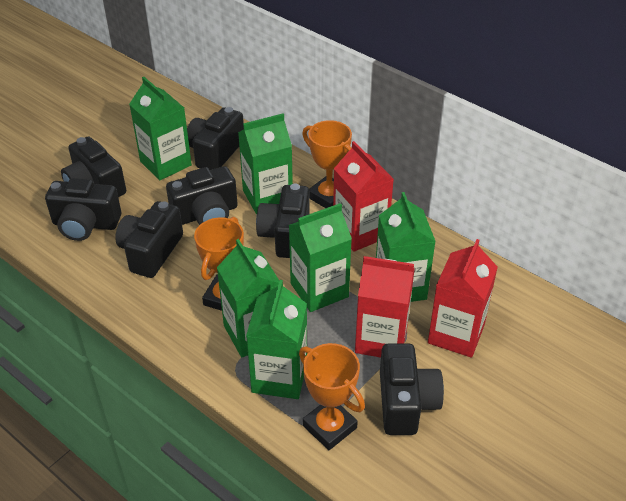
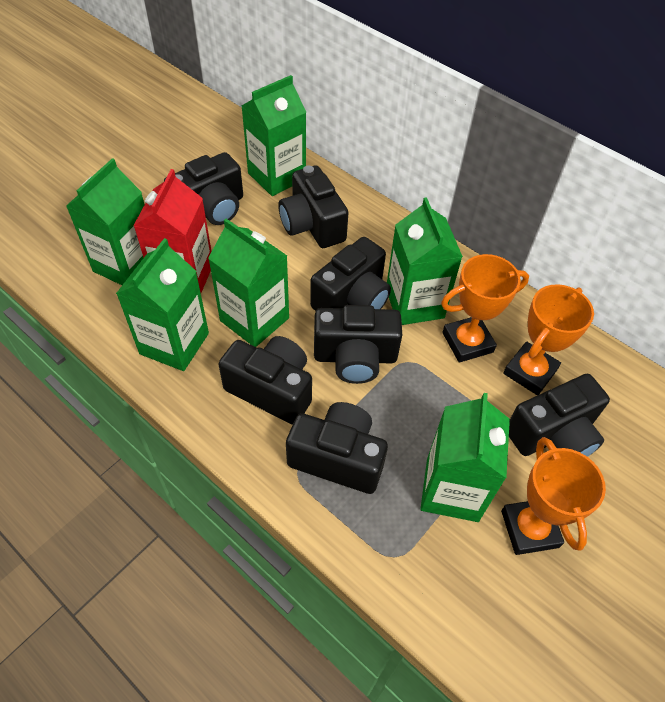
red carton: [333,141,394,252] [355,256,415,358] [428,239,498,358] = 3 -> [133,169,212,293] = 1

